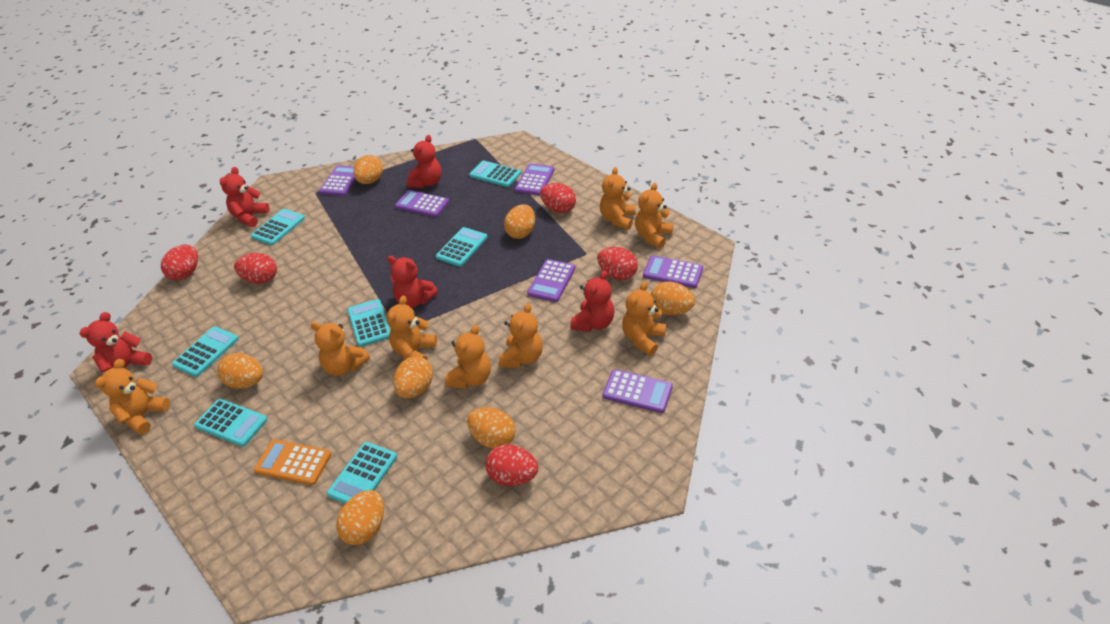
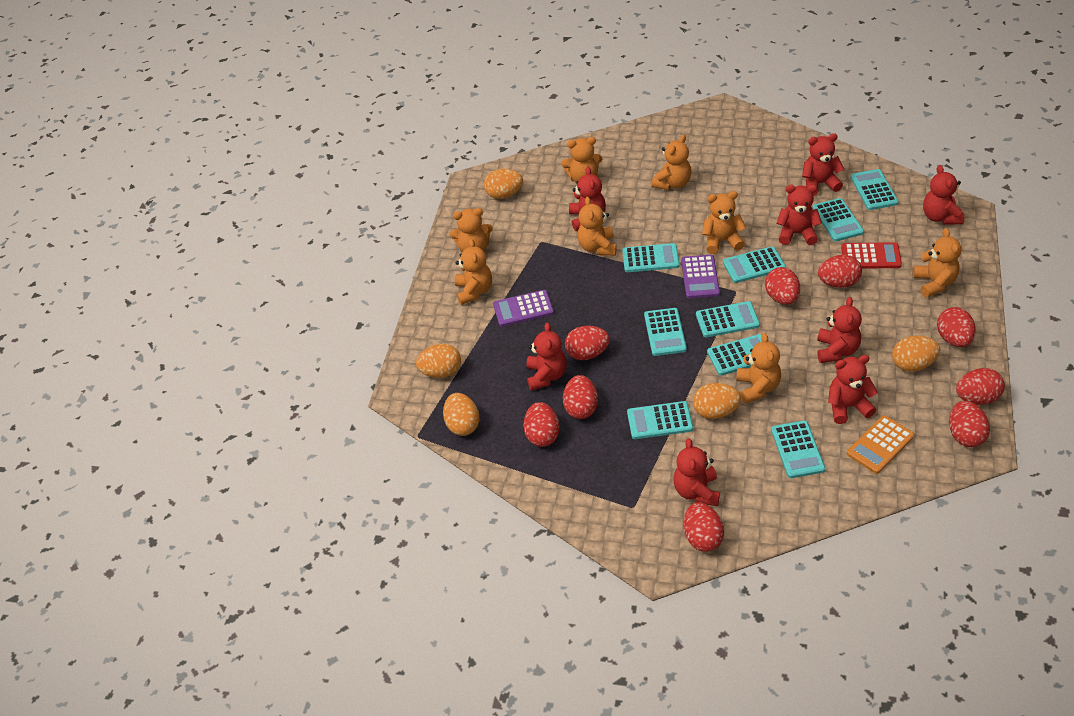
orange egg: [217,353,263,389] [336,490,384,545] [353,155,383,184] [393,356,433,398] [467,407,515,449] [504,204,535,239] [651,281,695,315] = 7 -> [416,344,461,378] [443,393,480,436] [484,169,523,199] [693,383,741,419] [892,336,940,372] = 5
purple calculator: [319,165,356,196] [395,190,449,217] [515,163,554,195] [527,259,575,302] [603,369,673,413] [643,255,703,288] = 6 -> [493,290,554,327] [681,255,720,298] = 2
red calculator: none = 0 -> [841,242,902,269] = 1
red egg: [161,245,198,280] [234,253,277,284] [485,444,538,486] [540,183,576,213] [597,247,638,280] = 5 -> [524,402,560,447] [563,375,598,419] [565,326,610,360] [684,502,724,552] [765,267,800,305] [818,255,862,288] [937,307,976,347] [949,401,990,447] [956,368,1005,405] = 9
red teddy bear: [80,312,152,372] [220,167,270,227] [387,256,438,308] [407,135,441,188] [570,270,614,332] = 5 -> [527,322,567,391] [569,167,606,231] [673,438,720,506] [777,185,822,245] [802,133,844,196] [817,297,862,363] [828,355,878,424] [923,165,964,225] = 8
turquoise calculator: [172,326,239,377] [194,399,268,447] [251,209,305,245] [327,442,397,504] [347,299,390,347] [436,227,488,267] [469,161,521,187] = 7 -> [622,243,680,272] [627,401,693,439] [644,308,687,356] [696,301,760,338] [707,334,762,376] [723,246,786,283] [771,420,825,478] [813,198,864,241] [851,169,899,210] = 9

